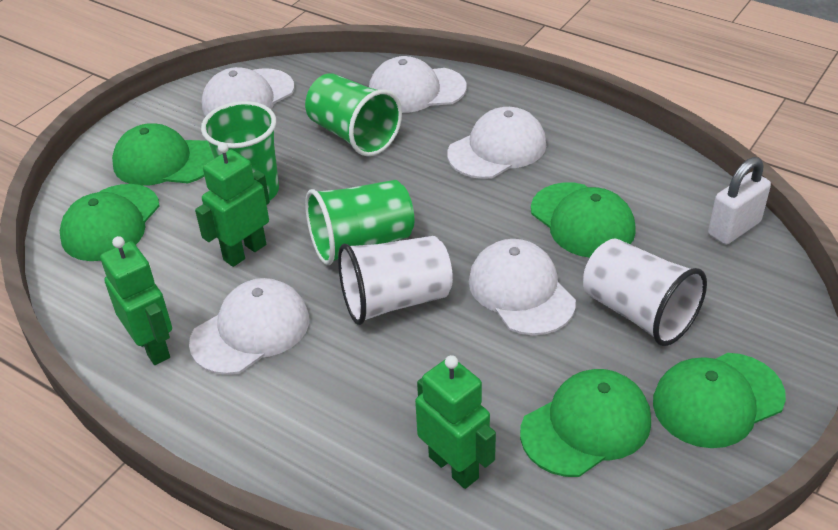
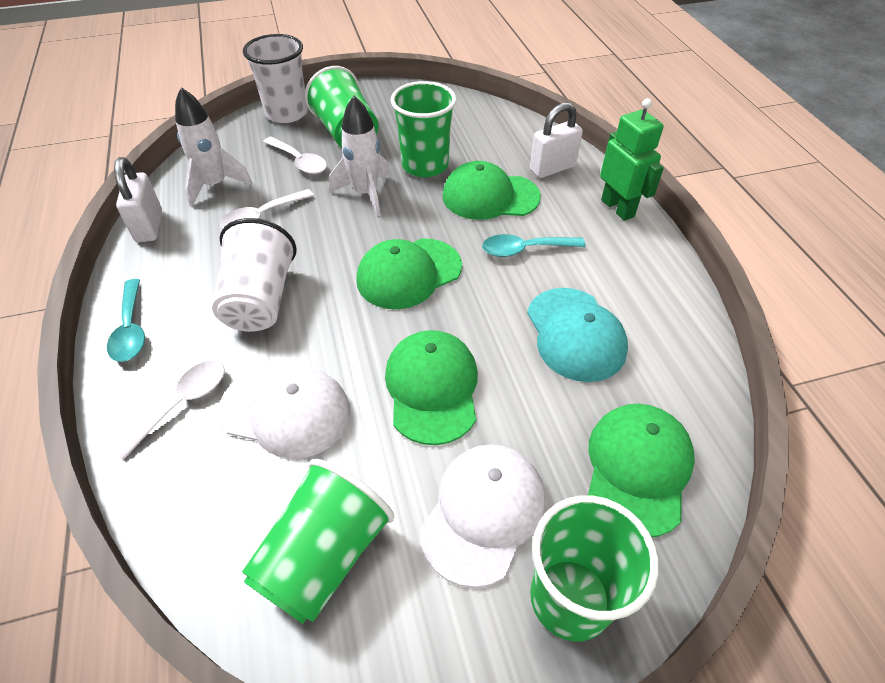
green cap: [60,184,160,261] [112,123,214,186] [520,369,651,477] [531,183,636,258] [653,353,786,448] = 5 -> [356,239,462,309] [385,330,478,445] [442,161,541,220] [588,404,695,537] = 4
green cup: [201,101,279,200] [305,73,402,156] [305,180,414,265] = 3 -> [242,459,394,624] [305,66,378,148] [391,81,456,177] [530,495,659,641] = 4
green robot: [100,236,172,365] [195,142,270,267] [415,355,496,489] = 3 -> [600,98,664,221] = 1
turquoise cap: none = 0 -> [527,288,628,382] = 1
turquoise spoon: none = 0 -> [107,279,145,362] [482,234,586,257] = 2
white cap: [189,278,309,375] [202,67,294,116] [369,56,466,113] [447,107,546,179] [469,239,576,335] = 5 -> [218,367,350,459] [420,444,545,588] = 2
white padlock: [708,157,771,245] = 1 -> [114,157,162,242] [530,102,583,178] = 2
white rocket: none = 0 -> [175,87,253,207] [329,96,390,216] = 2
white spoon: none = 0 -> [112,361,225,460] [220,189,314,228] [263,137,327,174] = 3

